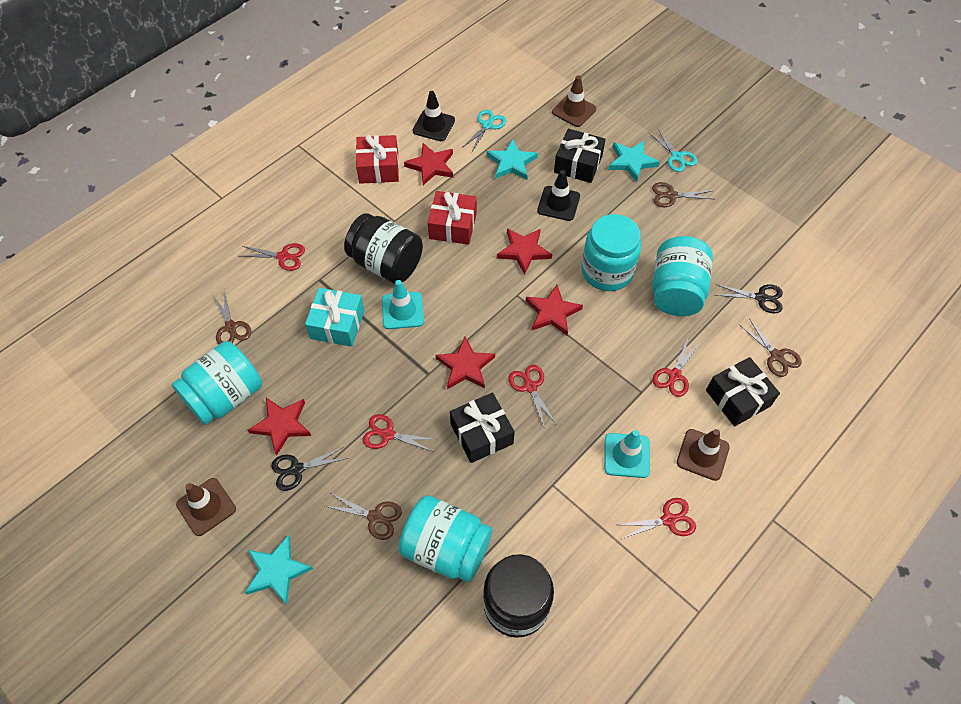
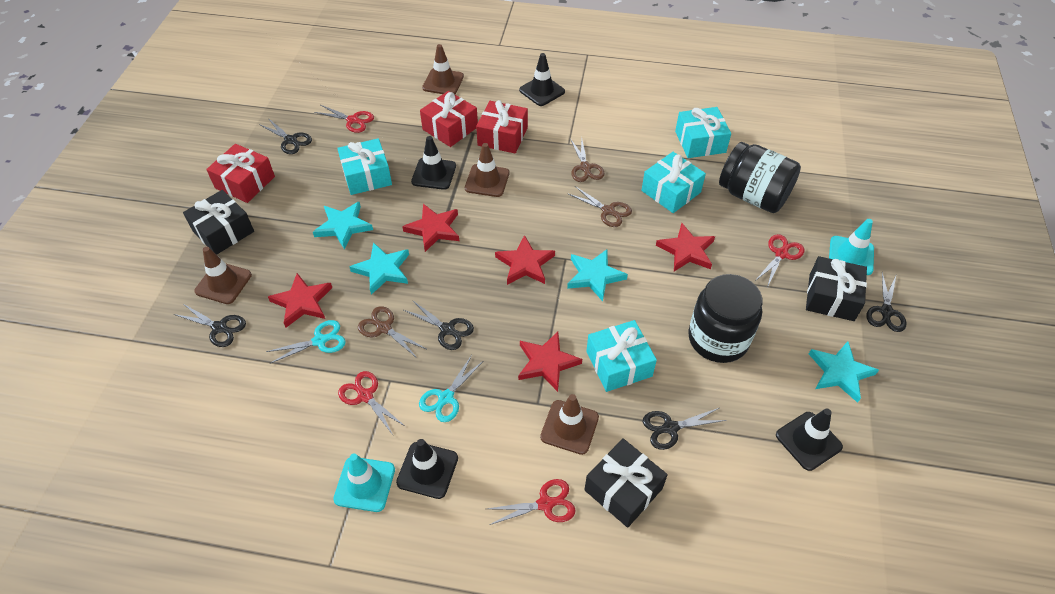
black scissors: [271,446,348,491] [716,284,783,314] = 2 -> [174,304,246,347] [259,118,312,154] [404,300,474,350] [643,408,726,450] [867,273,907,332] = 5
black traffic cone: [413,91,455,141] [537,170,580,221] = 2 -> [396,439,458,499] [411,136,456,190] [519,53,565,106] [776,409,843,471] = 4
brown scissors: [212,291,251,344] [325,493,402,540] [652,182,713,207] [740,318,802,377] = 4 -> [358,306,426,358] [567,186,632,227] [570,137,605,182] = 3
brown traffic cone: [176,478,236,536] [552,76,596,127] [677,429,730,481] = 3 -> [194,247,252,304] [422,44,464,94] [465,143,509,197] [540,394,599,455] = 4
red gift: [356,135,399,184] [428,191,477,245] = 2 -> [206,144,275,203] [420,91,478,147] [476,100,528,154] = 3
red scissors: [241,243,305,271] [363,414,437,452] [508,365,557,429] [618,498,696,539] [652,338,699,397] = 5 -> [314,105,374,133] [338,371,406,435] [487,479,576,525] [755,234,804,287] = 4
turquoise gift: [305,288,365,347] = 1 -> [337,138,392,195] [586,320,657,392] [641,152,706,213] [675,107,731,158] = 4
turquoise jar: [172,341,262,425] [399,495,492,582] [581,214,641,291] [652,236,713,316] = 4 -> none = 0
turquoise star: [244,535,313,605] [487,139,538,180] [608,141,660,182] = 3 -> [313,202,373,250] [349,242,409,295] [567,249,628,301] [809,341,879,403] = 4

